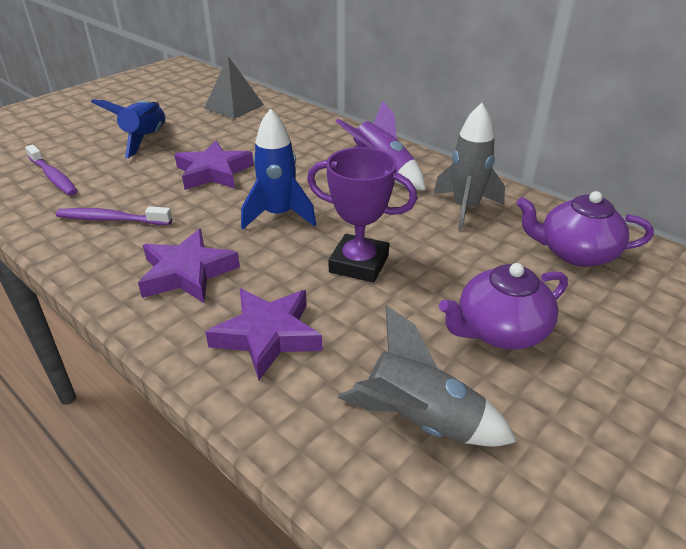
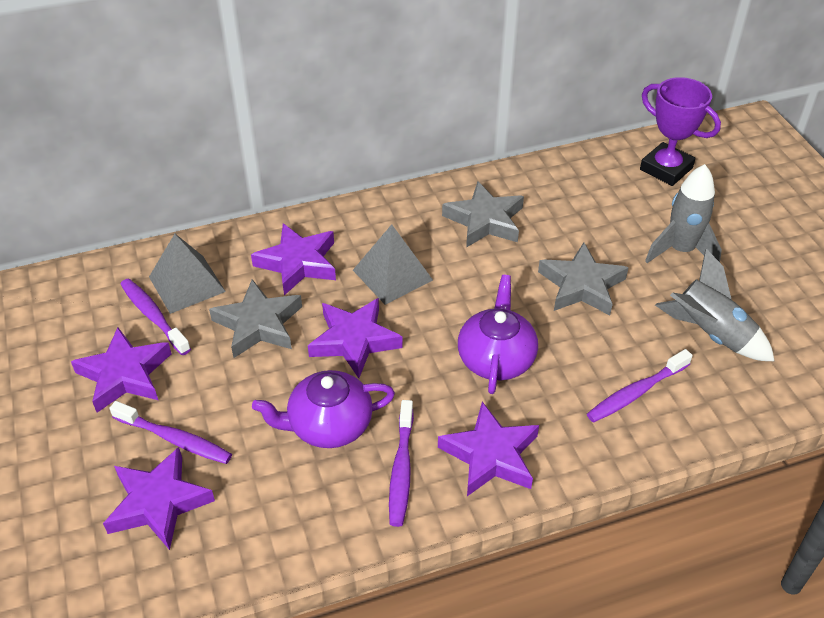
blue rocket: [91,99,166,158] [241,108,316,230] = 2 -> none = 0
grey pyramid: [204,56,264,119] = 1 -> [149,234,226,314] [353,224,433,305] = 2
grey star: none = 0 -> [209,279,302,358] [442,181,524,248] [538,242,629,315] = 3
purple rocket: [336,101,425,190] = 1 -> none = 0
purple star: [138,229,240,303] [174,141,254,190] [205,288,322,380] = 3 -> [71,327,172,413] [103,447,215,550] [251,223,336,295] [308,298,402,378] [438,402,539,496] = 5
purple toothbrush: [25,145,77,196] [56,206,172,225] = 2 -> [109,401,232,464] [120,279,191,355] [389,400,414,527] [587,349,693,423] = 4

